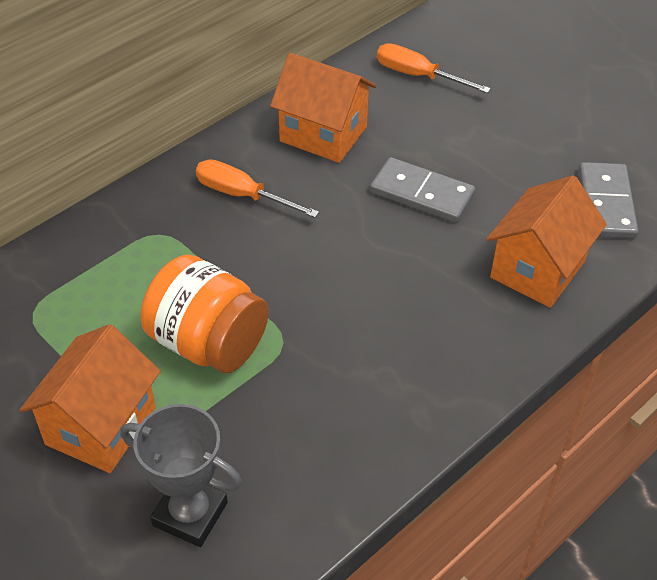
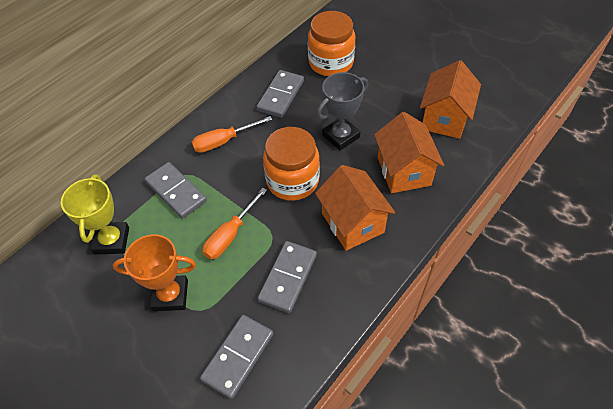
grey domino: [370,157,475,223] [578,162,638,239] = 2 -> [144,162,207,219] [200,315,273,399] [257,70,304,118] [257,241,317,313] = 4
orange jar: [141,254,269,373] = 1 -> [263,127,320,201] [308,11,355,76] = 2
orange trophy: none = 0 -> [113,234,196,311] = 1
yellow trophy: none = 0 -> [61,174,129,255] = 1

